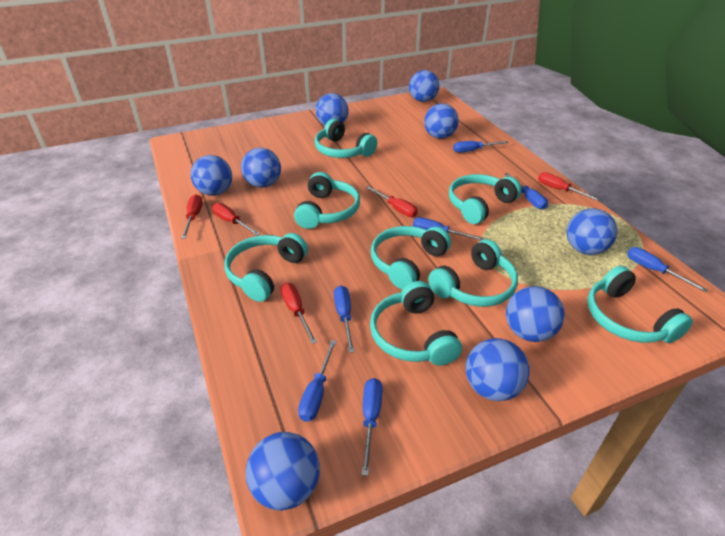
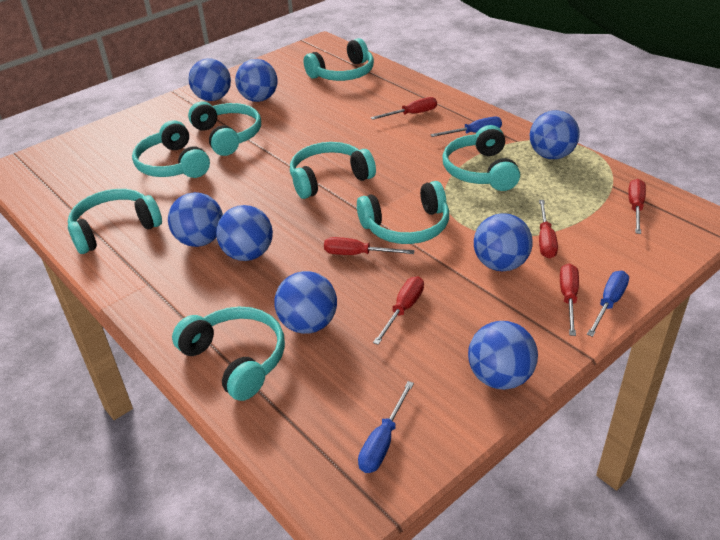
blue ball: [191,155,232,196] [241,148,281,188] [246,432,320,510] [316,93,349,125] [409,70,439,102] [424,103,459,139] [466,338,530,401] [506,286,565,342] [567,208,617,255] = 9 -> [168,192,223,247] [189,58,231,101] [216,205,273,261] [235,59,278,102] [275,271,337,334] [468,321,538,390] [474,213,533,271] [530,110,580,159] = 8
blue screwdriver: [298,340,336,422] [334,285,355,353] [362,378,383,476] [413,217,484,240] [453,141,509,153] [505,173,548,210] [627,247,708,292] = 7 -> [358,381,414,473] [430,117,502,137] [587,271,629,337] = 3
red screwdriver: [181,194,203,239] [212,203,260,236] [281,283,317,344] [366,186,418,217] [538,172,601,201] = 5 -> [324,237,415,255] [371,97,437,120] [373,276,424,345] [539,200,558,258] [560,263,579,336] [628,179,646,234] = 6

